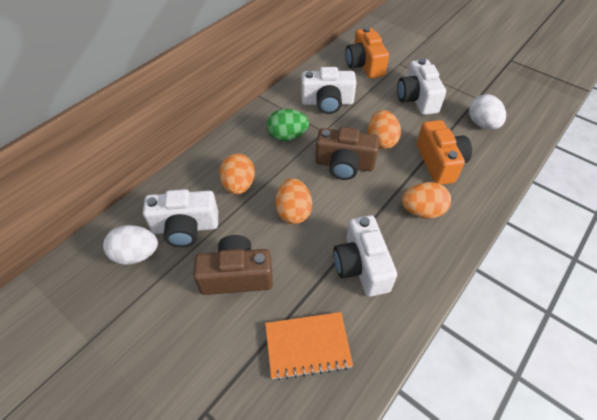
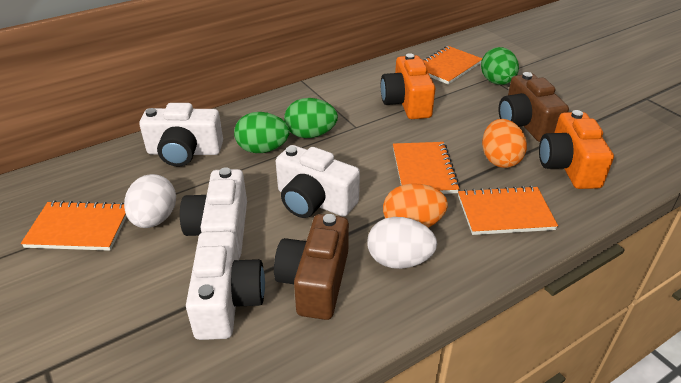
green egg: [267,109,309,141] = 1 -> [234,112,289,153] [284,98,338,138] [481,47,519,85] = 3
orange egg: [219,153,255,195] [275,178,312,224] [368,110,401,149] [402,182,451,218] = 4 -> [383,183,448,228] [482,119,527,168] = 2
orange notebook: [265,312,353,381] = 1 -> [21,201,127,251] [393,142,460,194] [423,46,483,85] [458,186,558,235] = 4

